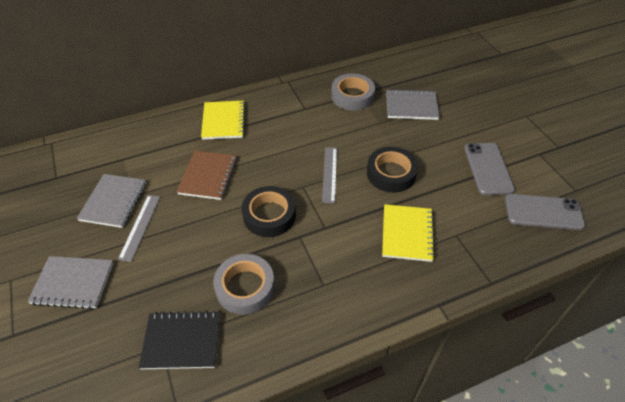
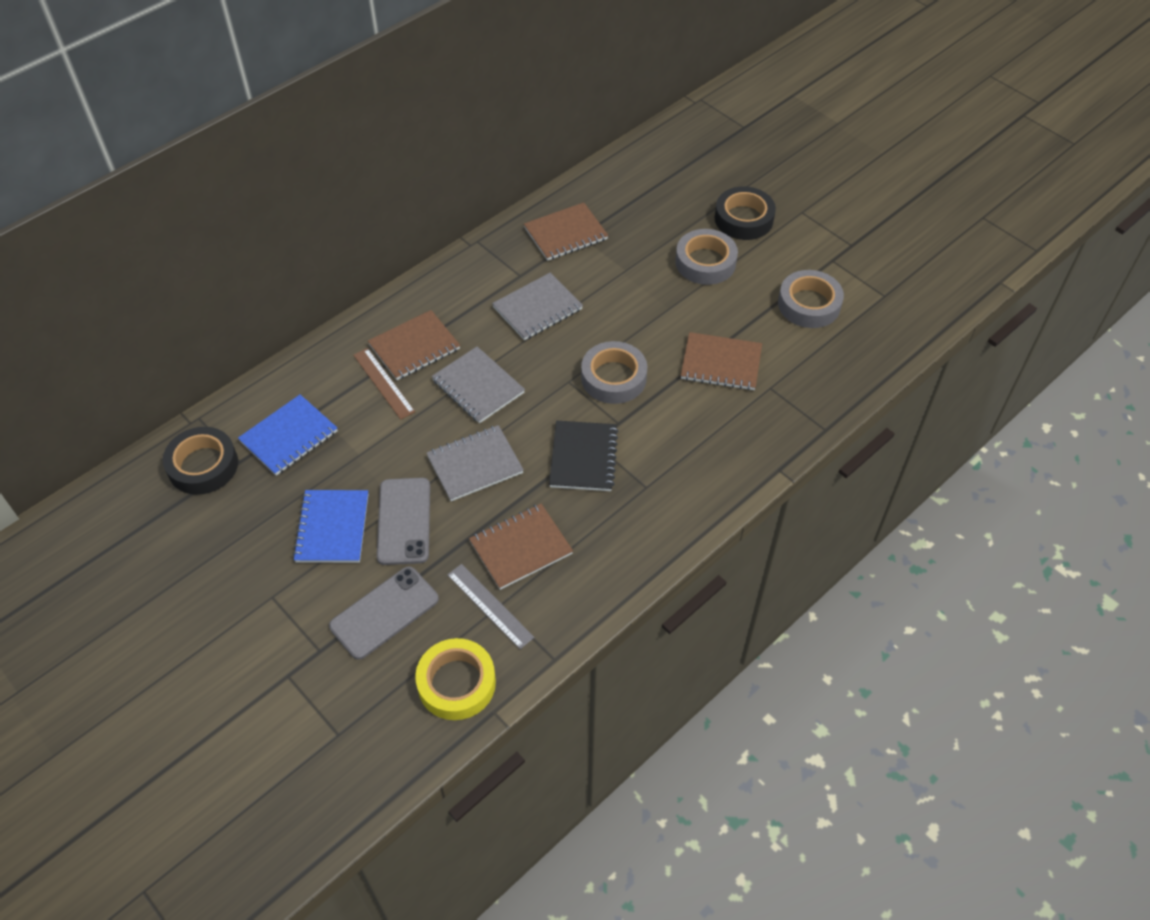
blue notebook: none = 0 -> [238,394,338,476] [293,490,368,563] = 2
brown notebook: [177,151,237,200] = 1 -> [368,310,460,380] [469,504,573,590] [524,203,608,261] [681,332,762,390] = 4
brown ruler: none = 0 -> [353,348,415,420] = 1
grey ruler: [118,195,160,262] [322,147,337,203] = 2 -> [447,564,534,649] = 1
grey tape: [213,254,275,314] [331,73,375,111] = 2 -> [581,341,647,404] [675,229,738,285] [778,270,844,328] = 3
yellow notebook: [201,101,245,140] [382,204,435,262] = 2 -> none = 0
yellow tape: none = 0 -> [415,638,496,720] = 1

